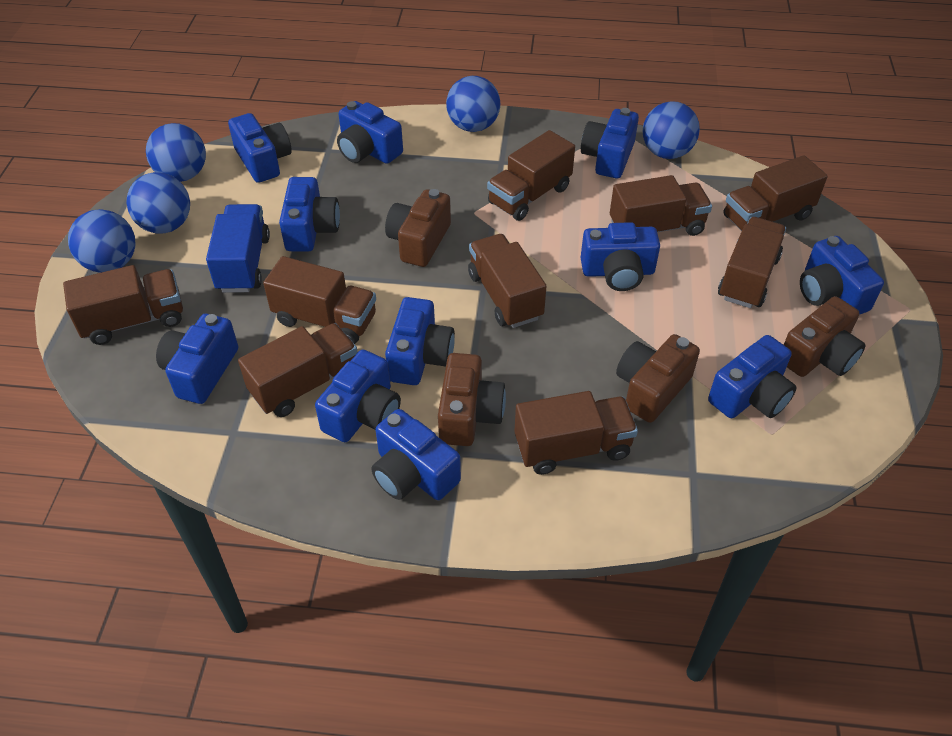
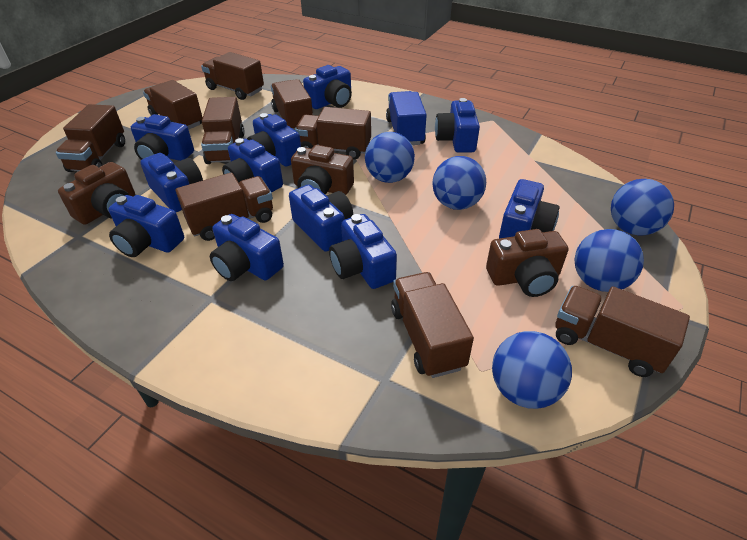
brown camera: [385,189,451,267] [438,353,506,446] [616,334,700,423] [784,296,866,377] = 4 -> [58,162,135,225] [291,145,354,195] [486,229,568,297] = 3

